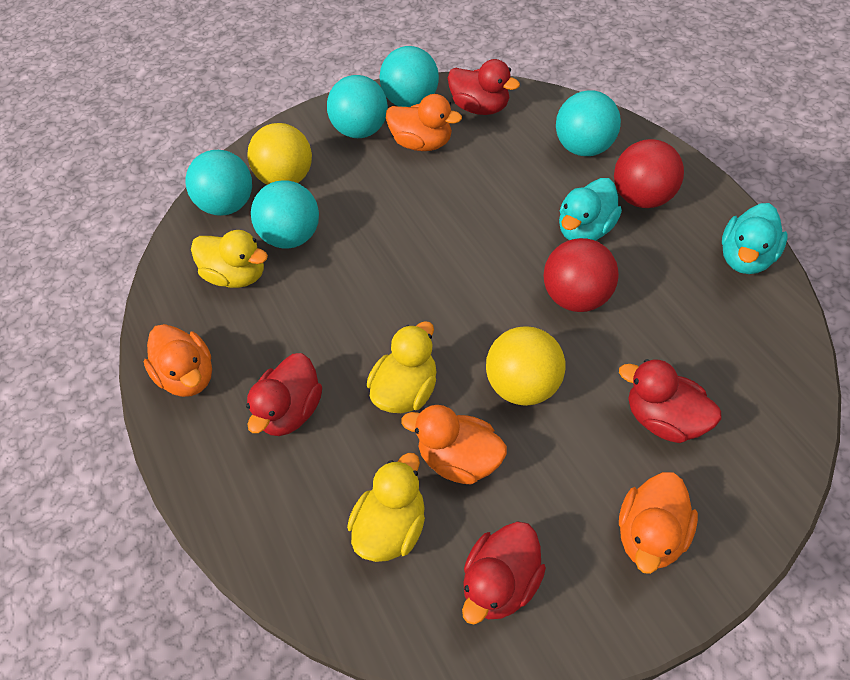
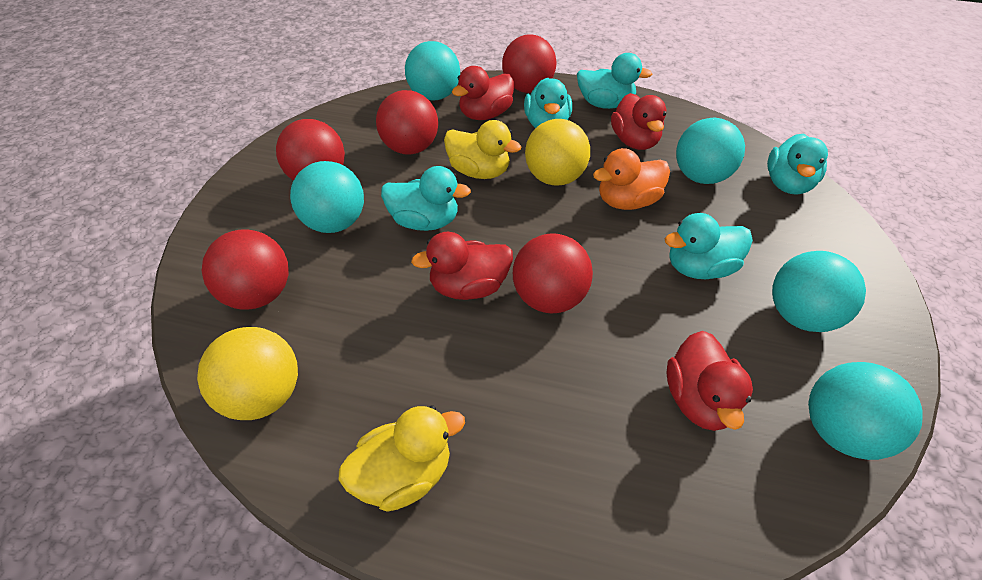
orange duck: [143,324,212,397] [386,94,462,151] [401,405,507,484] [619,472,698,574] = 4 -> [593,148,670,210] = 1
red ball: [543,238,619,312] [614,139,684,208] = 2 -> [202,229,289,310] [276,119,345,181] [376,90,438,155] [502,34,557,93] [513,233,593,313] = 5
turquoise duck: [559,178,622,241] [722,203,788,274] = 2 -> [381,166,471,231] [524,78,572,128] [577,53,652,109] [665,213,753,279] [767,134,828,195] = 5
yellow duck: [191,230,268,288] [347,453,425,562] [367,321,437,413] = 3 -> [339,405,465,512] [444,120,521,179] = 2

